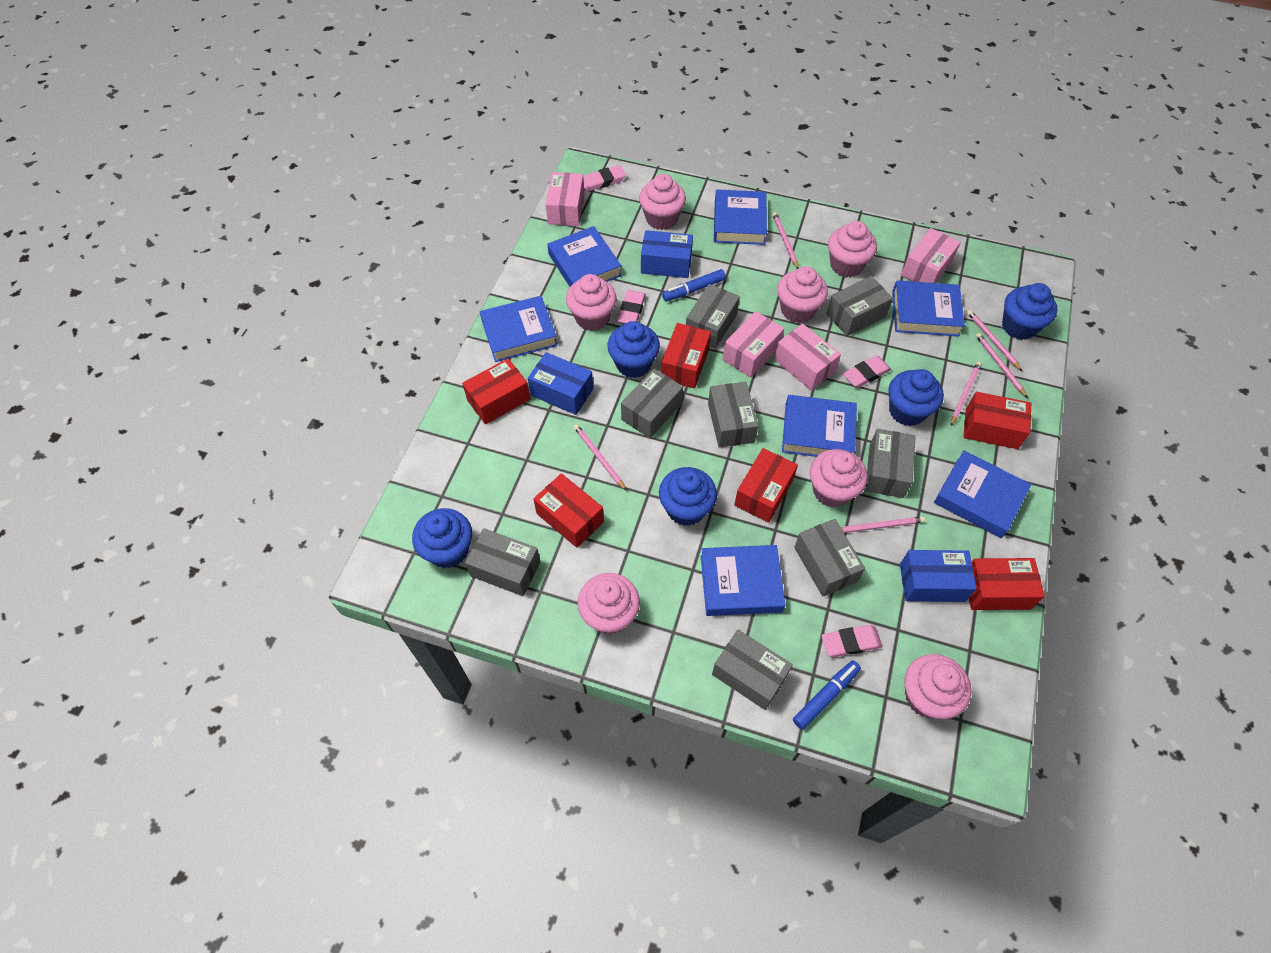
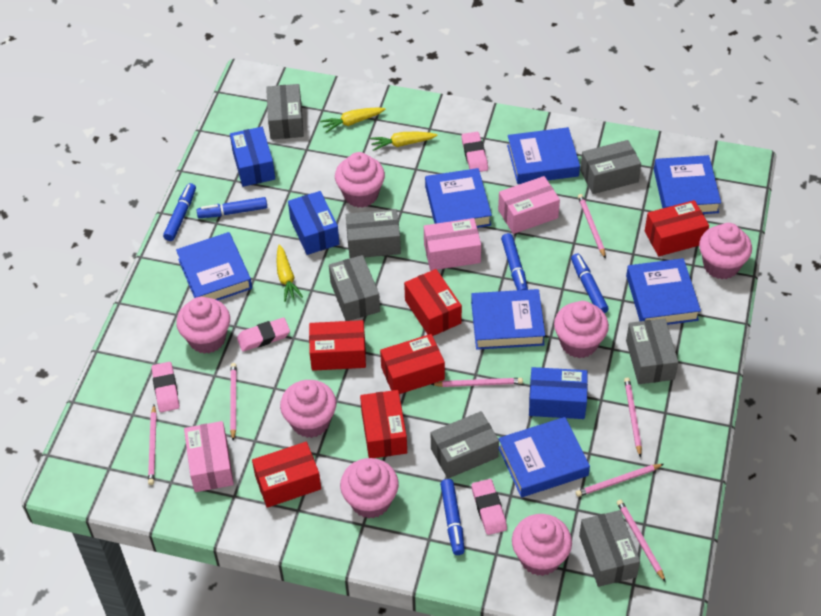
blue cupcake: [412,508,472,568] [607,321,660,378] [659,467,717,526] [888,369,944,426] [1002,283,1057,340] = 5 -> none = 0
blue marker: [662,269,726,301] [793,660,861,730] = 2 -> [163,183,196,241] [196,197,267,218] [440,479,465,555] [501,233,528,290] [571,253,609,313] = 5
grey box: [465,528,540,596] [621,369,683,438] [686,284,740,349] [708,382,759,448] [712,630,793,710] [794,519,865,597] [826,276,893,336] [865,429,916,498] = 8 -> [266,84,304,140] [329,255,380,321] [346,209,401,258] [431,411,499,479] [579,510,640,587] [580,140,641,194] [626,318,678,384] = 7
pink box: [546,172,585,226] [723,311,784,378] [774,324,841,391] [901,228,961,283] = 4 -> [184,421,234,492] [424,218,481,270] [498,176,560,234] = 3
pink pencil: [574,424,627,491] [773,212,798,269] [841,516,925,533] [951,362,982,426] [967,310,1022,371] [976,333,1028,398] = 6 -> [148,405,157,485] [230,363,237,441] [431,378,523,387] [576,464,664,497] [578,194,606,259] [617,499,666,582] [624,377,642,458] = 7
yellow carrot: none = 0 -> [277,245,303,302] [320,107,385,133] [370,132,438,151] = 3

